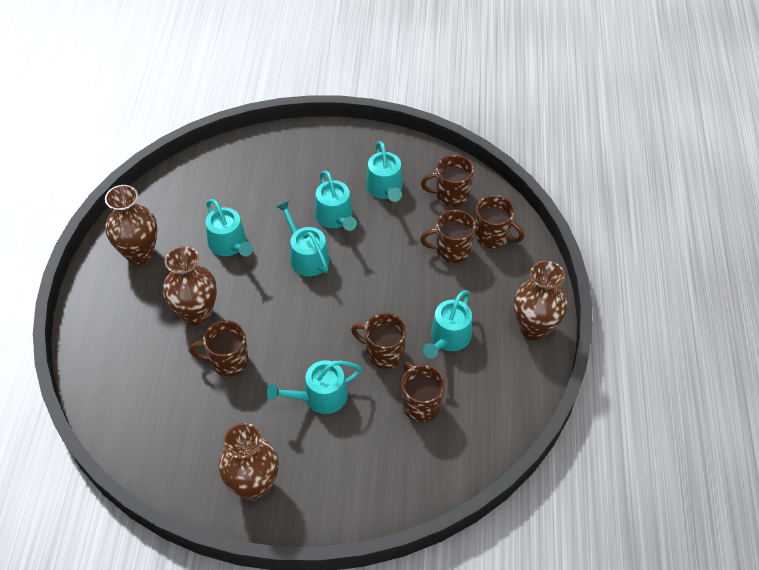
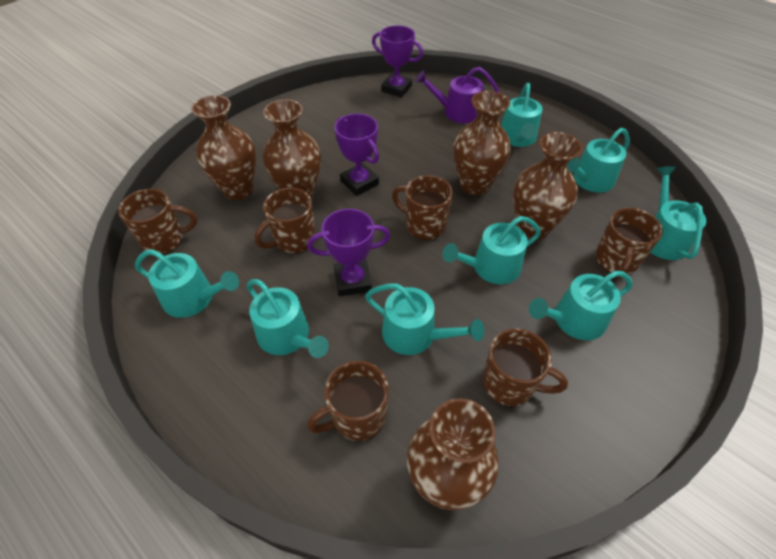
brown vase: [105,185,158,265] [163,246,217,326] [219,423,279,501] [514,260,568,340] = 4 -> [191,95,256,200] [263,99,321,199] [407,398,499,510] [454,91,511,195] [513,132,583,240] = 5
purple trophy: none = 0 -> [307,209,390,296] [334,113,379,196] [372,25,423,98] = 3
purple watering can: none = 0 -> [415,67,500,123] = 1
turquoise watering can: [205,199,253,256] [267,360,362,414] [276,201,329,276] [315,170,357,231] [366,141,403,202] [423,290,472,359] = 6 -> [135,249,239,318] [247,279,329,358] [365,283,484,355] [443,216,541,284] [501,83,542,147] [529,270,633,340] [567,128,630,193] [651,166,706,260] = 8

